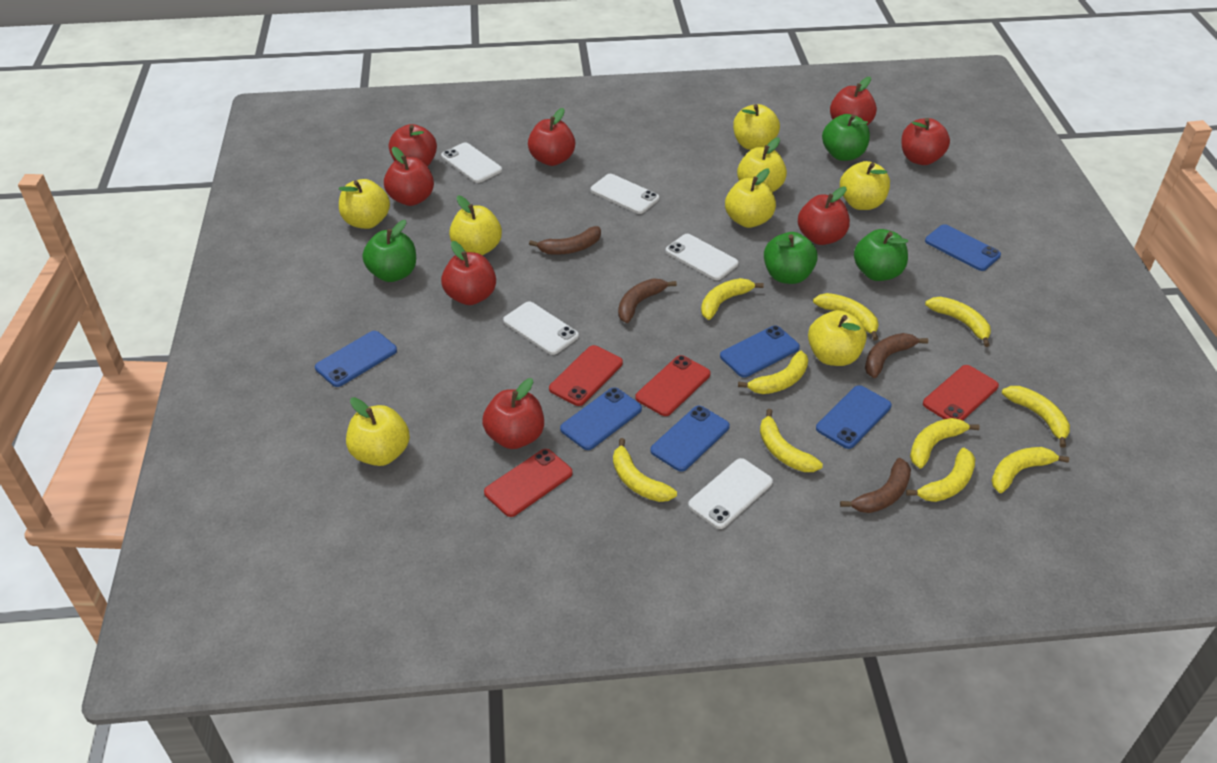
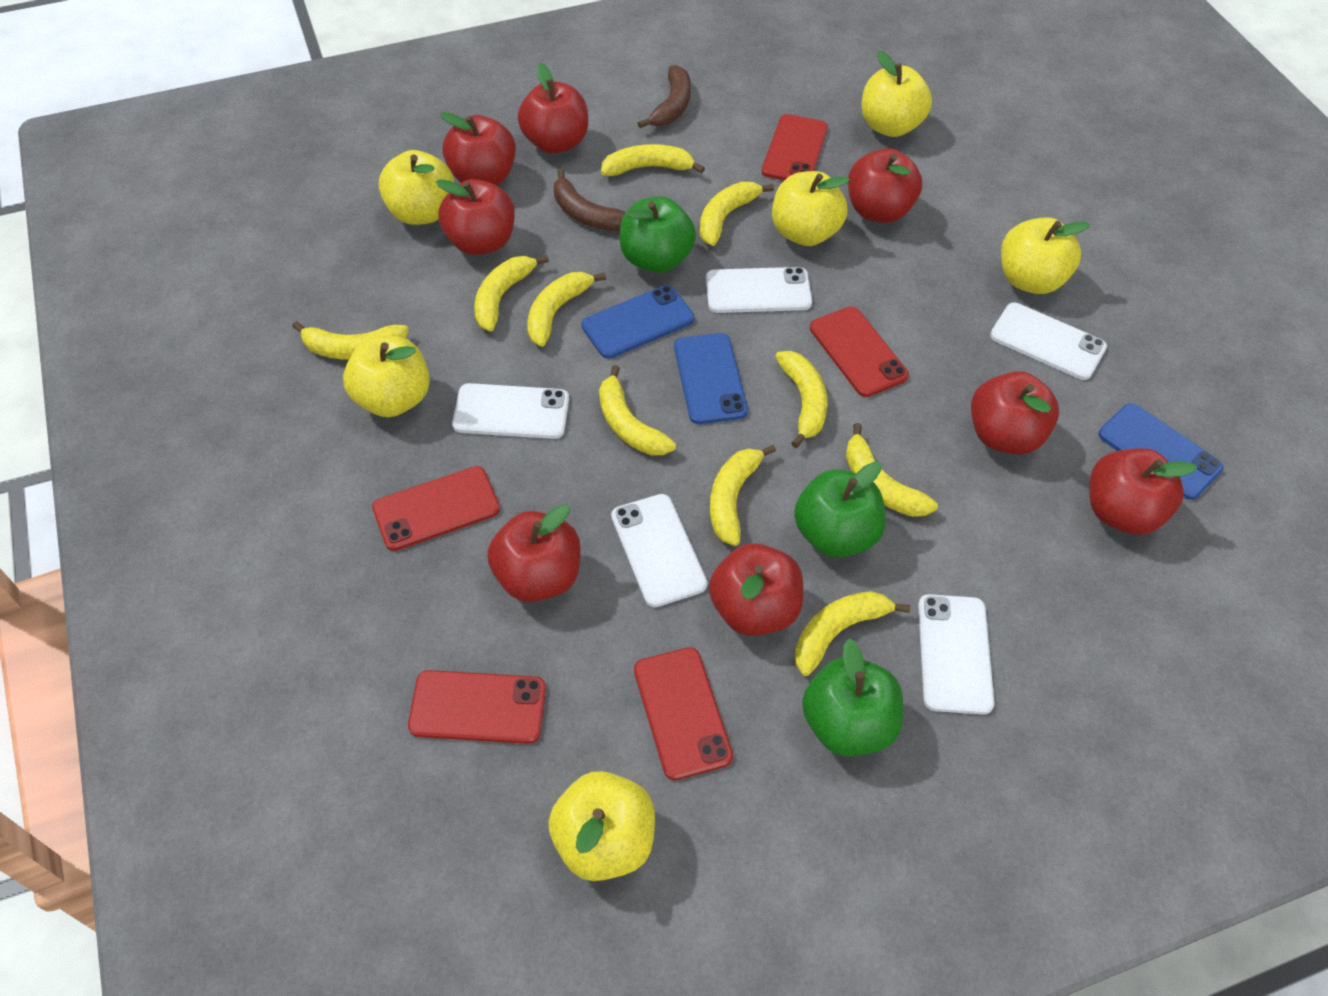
blue phone: [315,331,397,387] [560,387,642,450] [650,406,730,472] [720,326,800,377] [816,385,892,449] [925,224,1001,271] = 6 -> [581,285,694,359] [674,333,748,424] [1099,403,1223,500] = 3
brown banana: [529,226,601,255] [618,279,677,323] [840,458,911,513] [865,333,928,378] = 4 -> [554,169,626,231] [637,65,691,128] = 2
green apple: [362,220,416,282] [764,232,818,284] [822,114,870,161] [854,229,908,281] = 4 -> [619,196,696,273] [794,461,886,558] [802,639,903,757] = 3
red phone: [484,449,573,517] [549,345,623,406] [635,355,711,416] [923,365,999,420] = 4 -> [372,466,500,551] [408,670,546,744] [634,647,733,780] [762,114,828,181] [810,306,909,397] = 5
yellow apple: [339,179,390,229] [346,397,410,466] [449,196,502,255] [725,168,776,228] [733,104,780,150] [737,137,787,192] [808,310,867,366] [840,161,890,210] = 8 -> [343,335,430,417] [379,150,454,225] [548,771,655,881] [772,171,850,246] [862,51,932,137] [1001,217,1090,294] = 6

